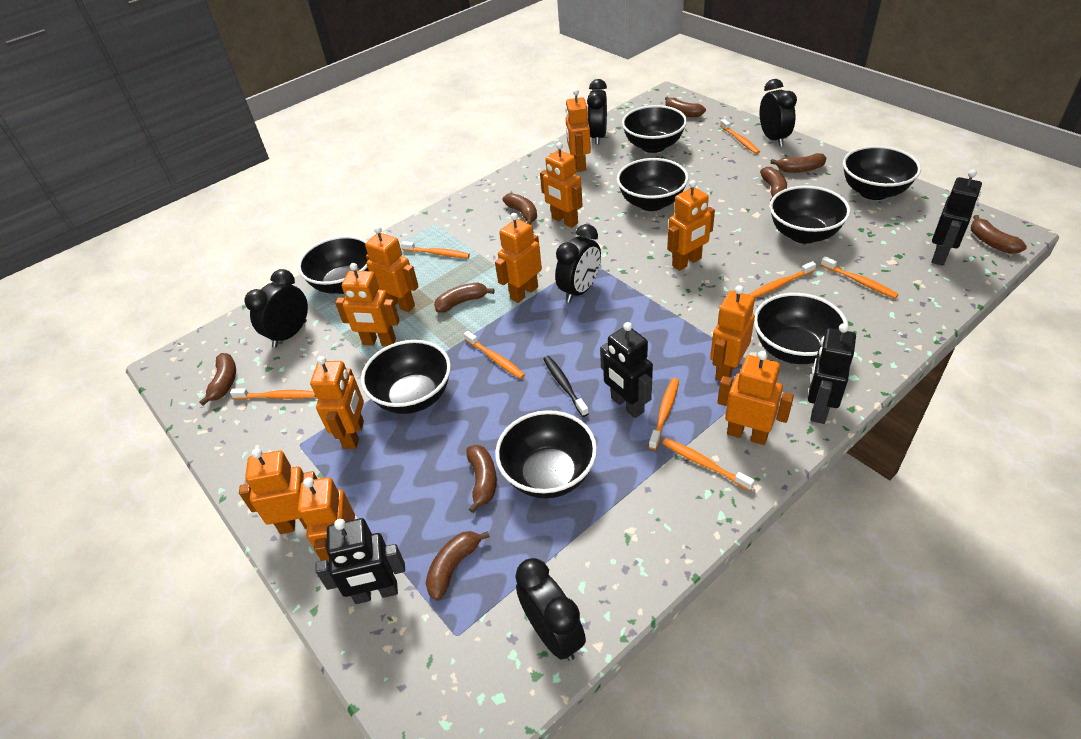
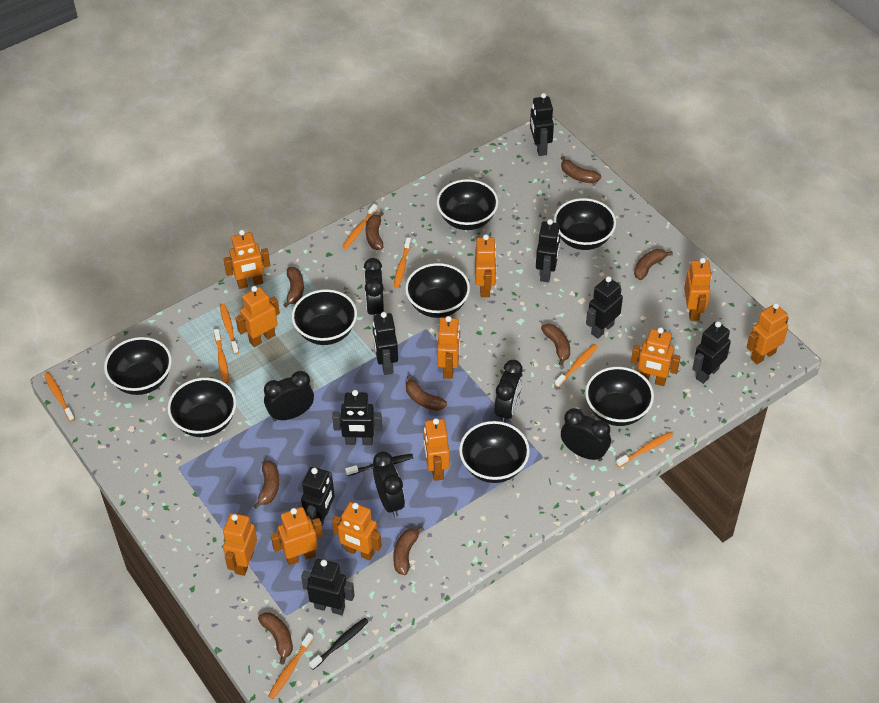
black robot: [316,518,405,604] [600,322,653,418] [808,323,856,424] [931,169,982,266] = 4 -> [301,467,335,525] [301,559,355,615] [332,390,382,445] [373,312,398,375] [530,93,554,156] [536,219,560,282] [586,276,623,339] [692,321,731,384] = 8
black toothbrush: [543,356,589,417] = 1 -> [309,618,369,670] [345,454,413,476] = 2

